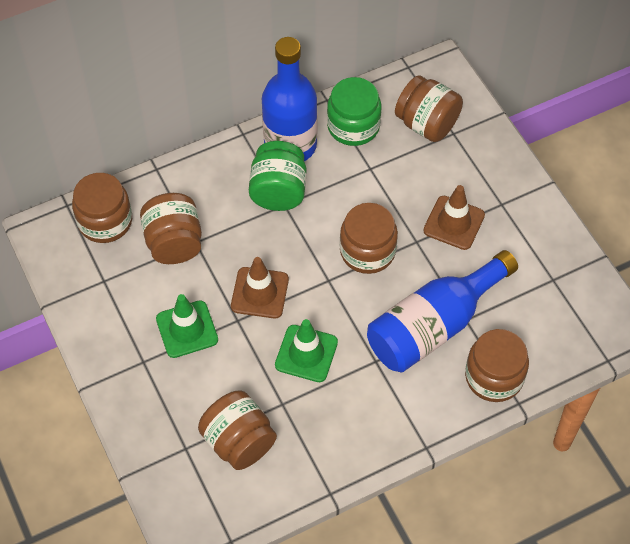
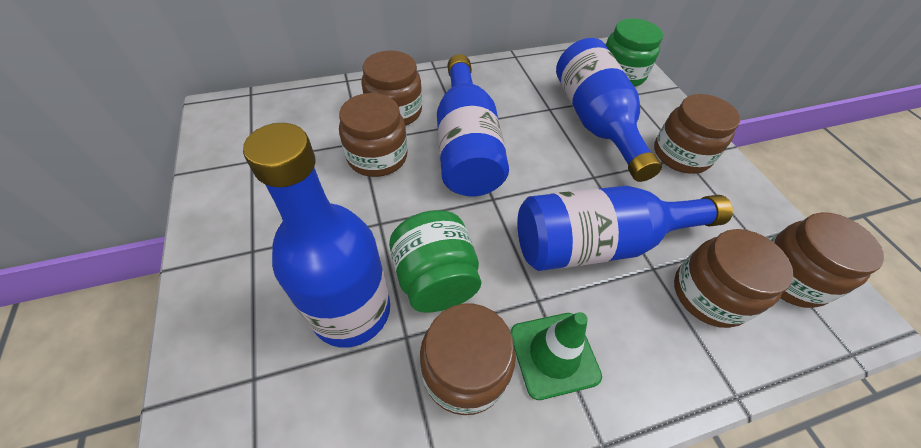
blue bottle: [262,37,318,161] [367,250,518,372] = 2 -> [243,123,390,347] [437,54,509,197] [517,186,733,271] [556,38,662,182] = 4
brown traffic cone: [231,257,289,318] [423,185,485,250] = 2 -> none = 0
green traffic cone: [156,294,218,358] [275,319,338,382] = 2 -> [510,312,602,400] = 1

